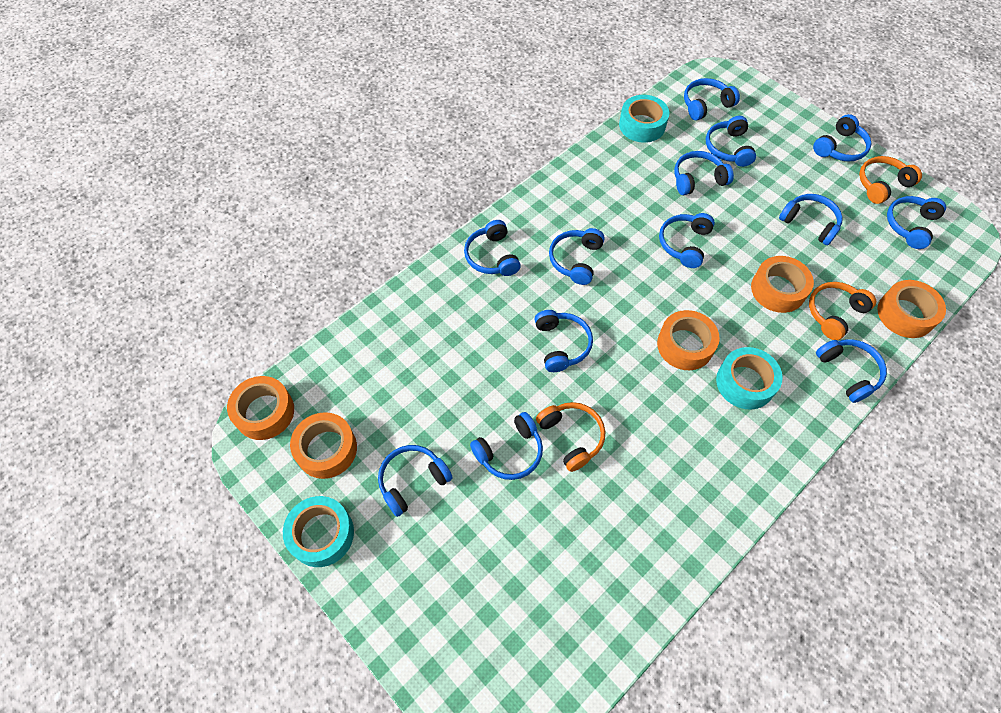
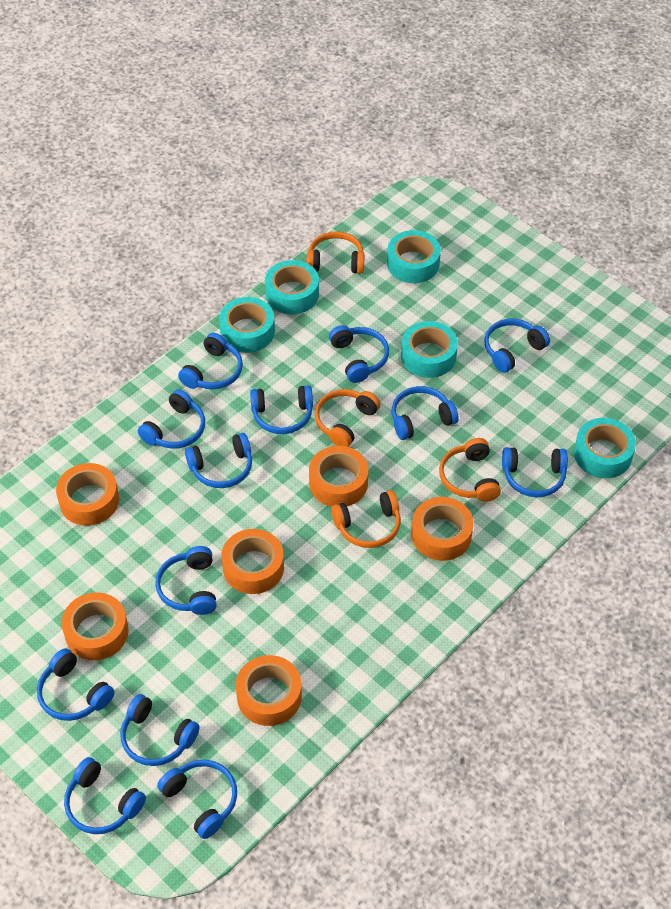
orange headphones: [536,402,605,472] [809,282,876,340] [859,156,922,204] = 3 -> [307,231,365,274] [315,389,381,447] [331,490,401,548] [439,438,501,502] = 4
orange tape: [227,376,294,440] [290,412,357,479] [657,310,720,370] [751,256,814,313] [877,280,946,338] = 5 -> [56,463,119,526] [62,592,129,660] [222,529,284,594] [236,655,302,726] [309,446,368,507] [411,497,473,561] = 6
turquoise tape: [283,496,354,567] [619,95,669,143] [716,347,783,410] = 3 -> [219,297,275,353] [265,260,319,314] [387,230,441,283] [401,321,458,378] [574,418,636,478] = 5

